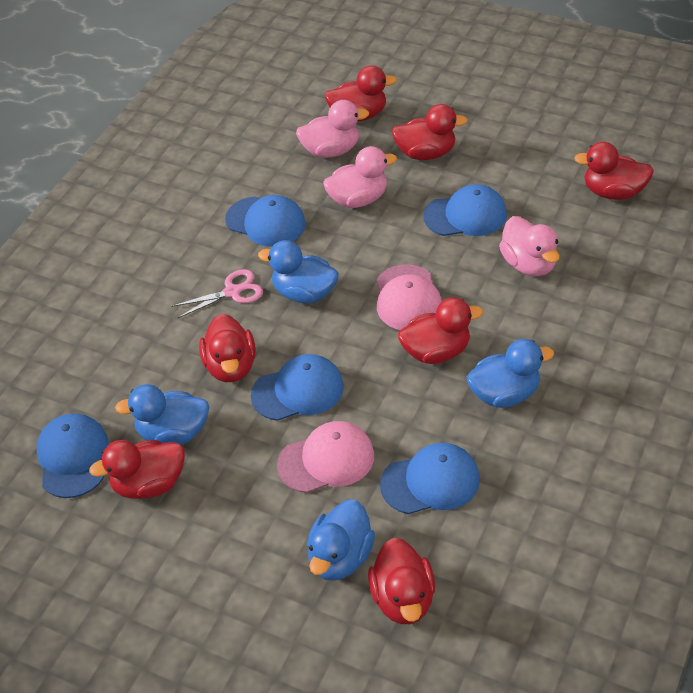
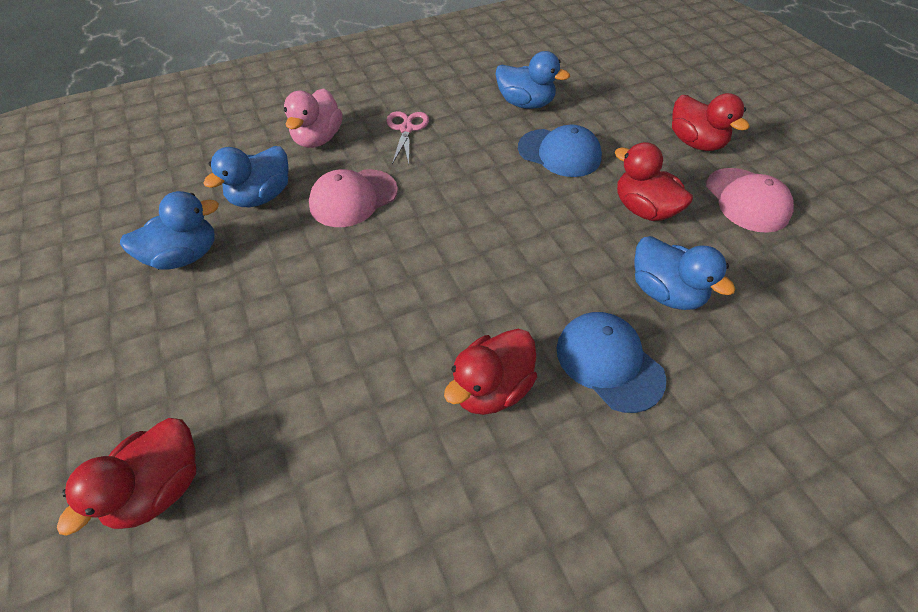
blue cap: [36,413,109,498] [225,195,306,246] [251,354,344,421] [380,443,480,514] [423,184,507,236] = 5 -> [518,125,602,177] [556,312,666,413] = 2
pink duck: [296,100,369,158] [323,146,397,208] [499,216,560,277] = 3 -> [284,88,343,148] = 1
red duck: [89,440,185,499] [199,314,256,382] [325,65,397,121] [368,538,435,624] [392,104,468,160] [398,297,483,364] [574,142,654,200] = 7 -> [57,418,196,536] [444,329,537,415] [615,142,693,221] [672,93,750,151] = 4

